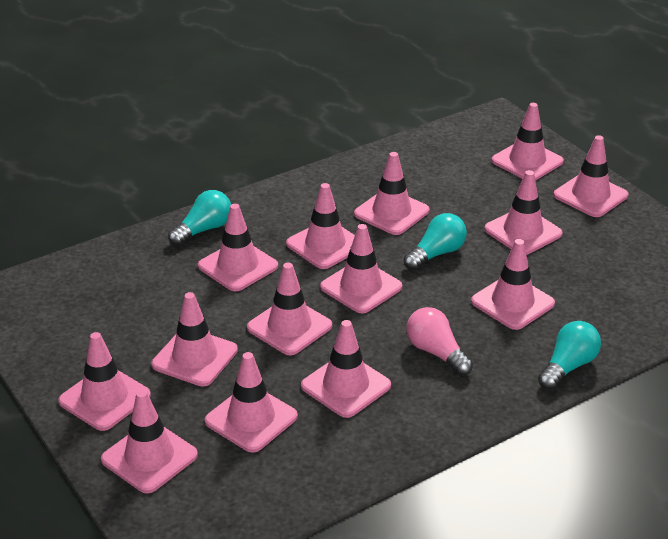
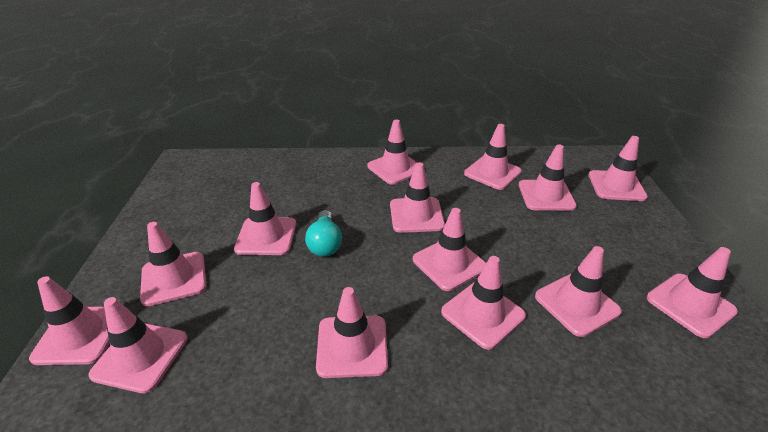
pink light bulb: [406,307,473,376] = 1 -> none = 0
turquoise light bulb: [168,190,231,246] [404,213,467,270] [538,321,601,390] = 3 -> [305,210,342,257] = 1

